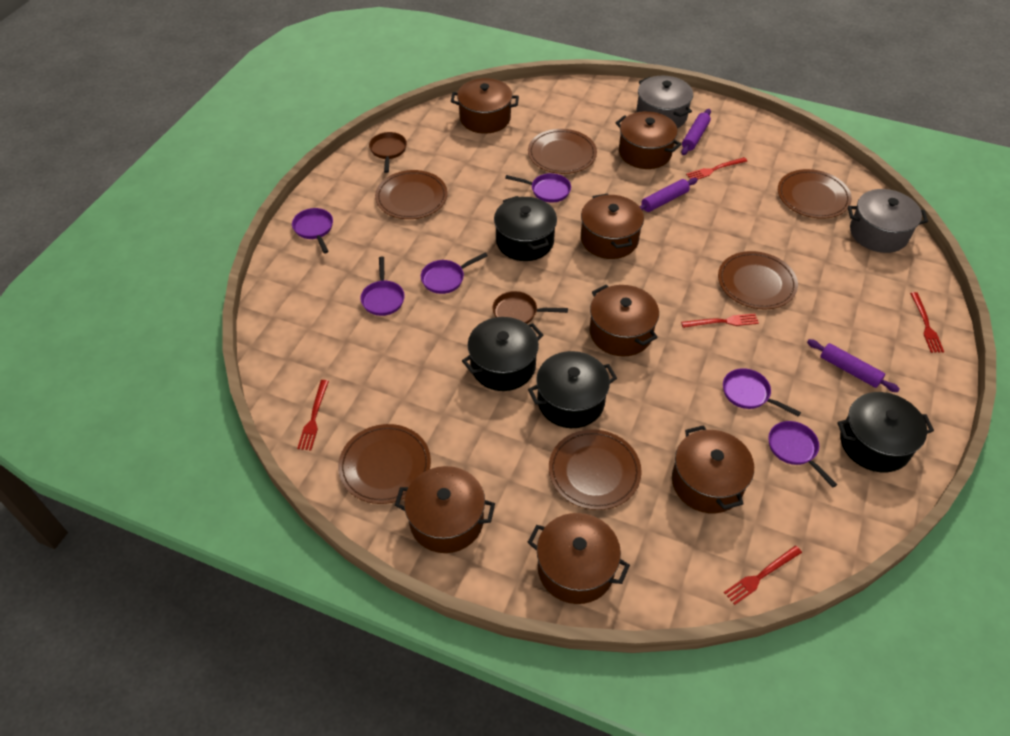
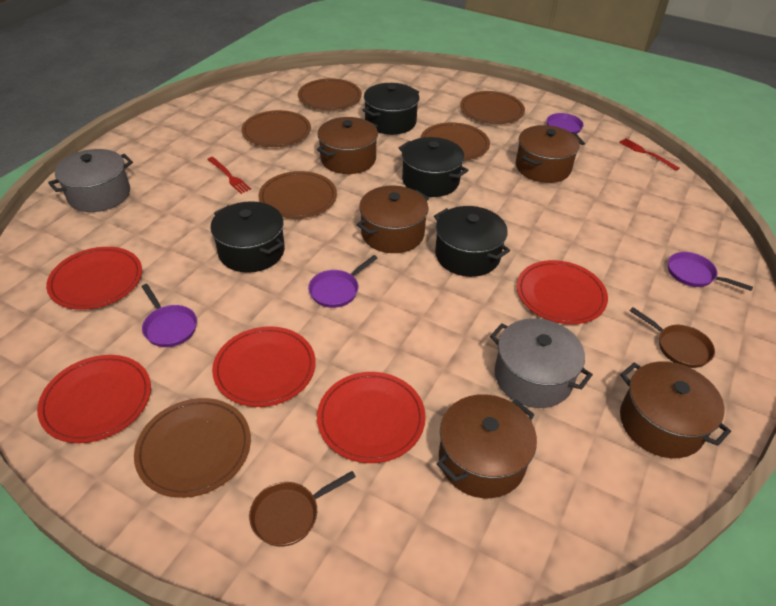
brown pot: [395,466,495,553] [451,78,519,134] [527,513,630,604] [581,193,644,259] [589,285,659,357] [616,111,682,169] [672,425,754,513] = 7 -> [317,117,378,174] [356,185,429,253] [437,394,537,498] [516,125,580,183] [620,362,731,458] = 5
purple pan: [292,208,333,254] [360,257,405,316] [421,253,488,294] [505,173,571,203] [723,368,801,417] [768,421,837,488] = 6 -> [142,284,197,347] [308,255,377,308] [546,113,585,145] [668,252,753,291] = 4
purple rolling pin: [640,178,698,212] [681,109,711,155] [807,339,900,392] = 3 -> none = 0
red fork: [297,380,329,450] [681,314,759,328] [686,157,747,179] [724,546,802,605] [910,292,944,353] = 5 -> [207,157,251,194] [619,138,680,171] = 2
red plate: none = 0 -> [37,355,151,443] [46,247,142,310] [212,326,316,407] [317,372,426,463] [517,260,608,324] = 5

